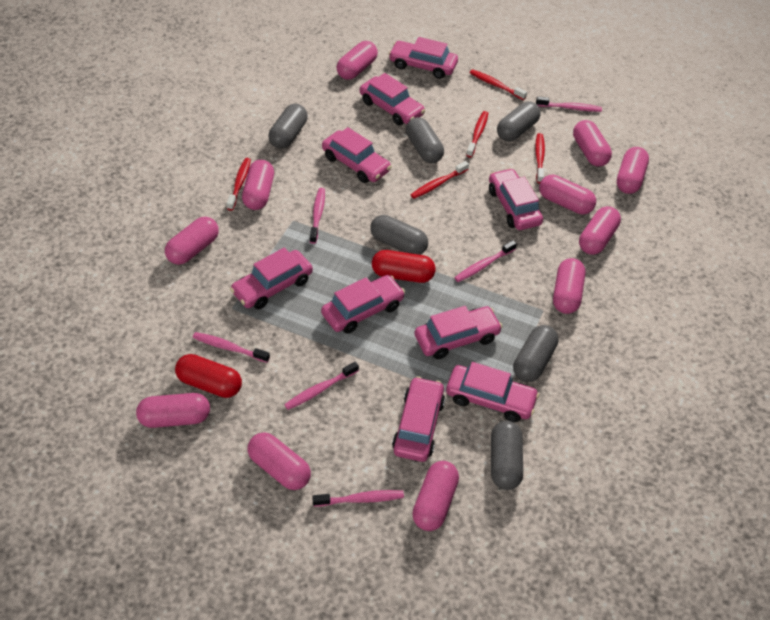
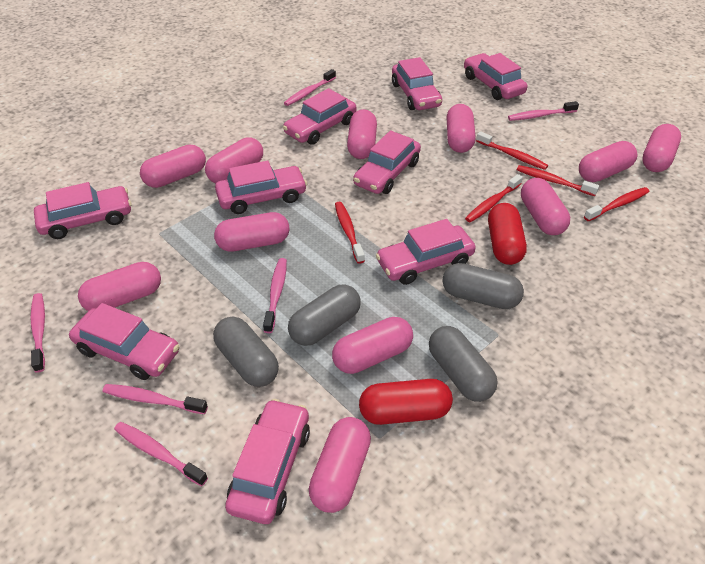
grey capsule: [269,104,308,149] [370,215,428,255] [406,117,444,163] [491,421,523,490] [497,101,541,141] [513,325,558,382] = 6 -> [213,316,279,387] [288,284,361,346] [429,326,498,402] [442,263,524,309] = 4

